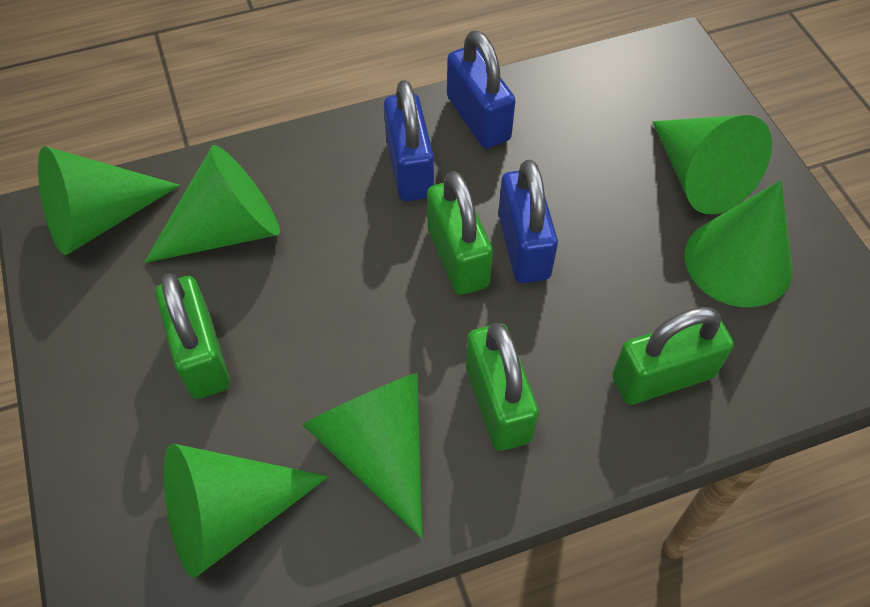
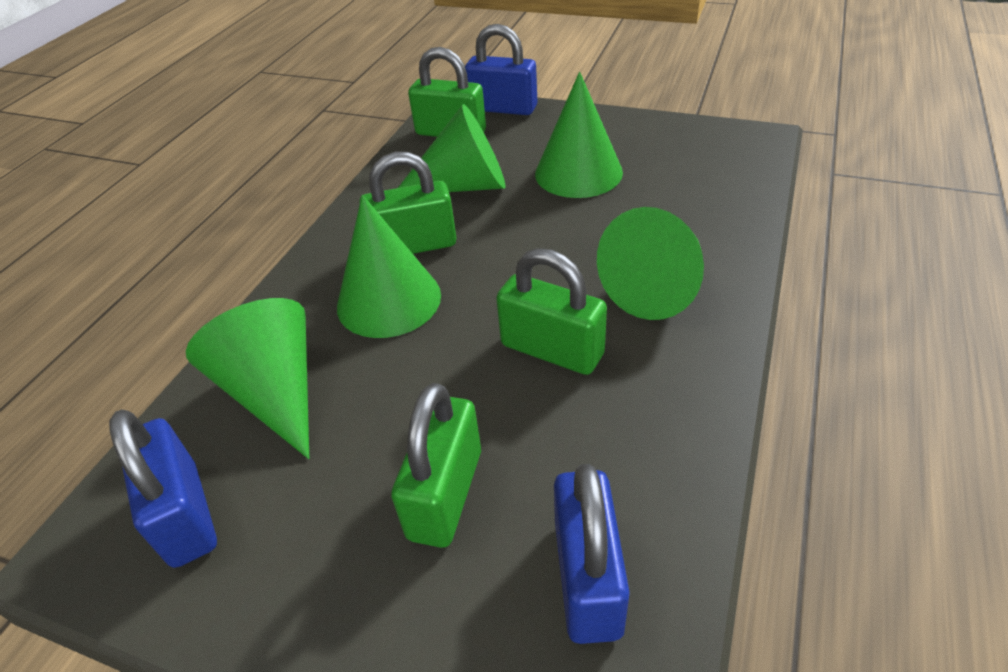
green cone: [38,146,180,255] [144,145,280,263] [164,443,329,578] [302,373,422,539] [652,115,772,215] [684,180,793,307] = 6 -> [186,298,309,459] [337,195,441,338] [398,104,506,192] [535,72,623,198] [597,207,704,320] = 5

